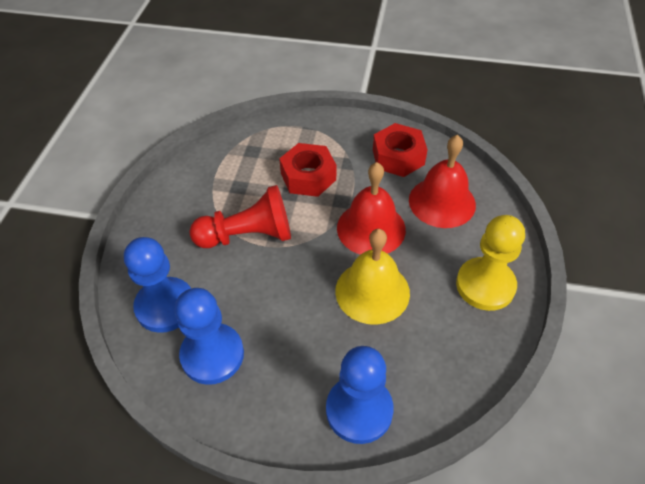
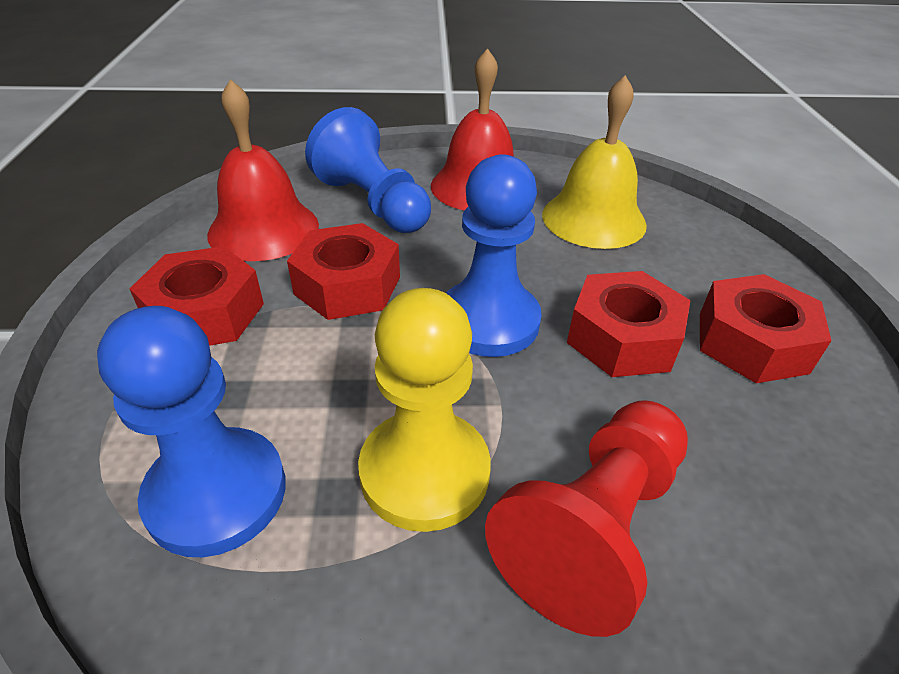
red nut: [279,143,336,197] [373,123,428,177] = 2 -> [130,246,264,346] [287,223,400,320] [567,271,691,377] [700,274,832,383] = 4

